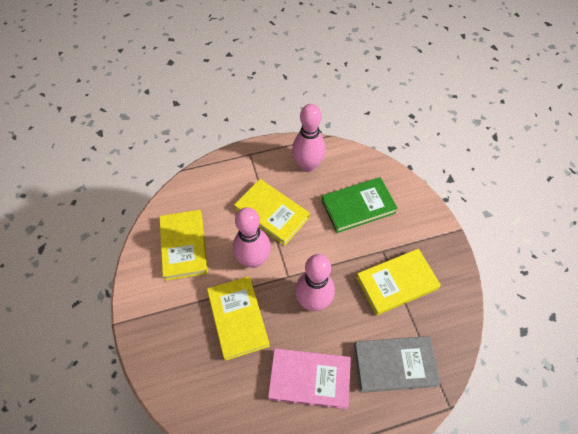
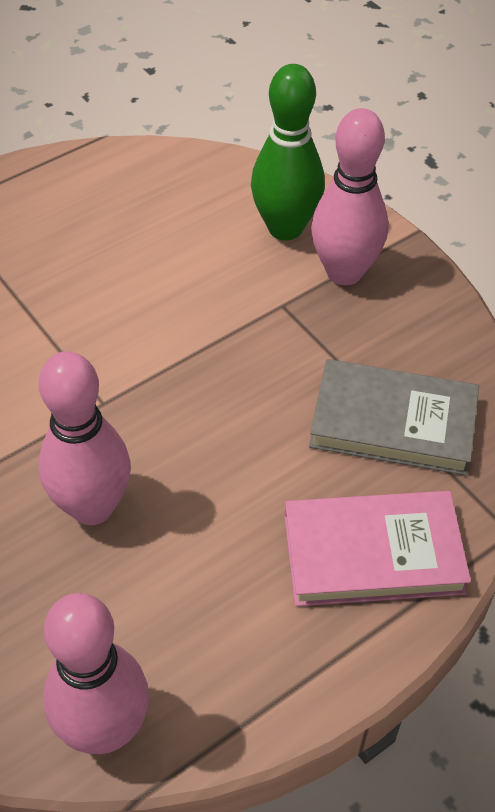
green book: [322,177,398,233] = 1 -> none = 0
green bowling pin: none = 0 -> [251,64,325,240] = 1
yellow book: [159,210,208,281] [207,276,270,361] [234,179,310,246] [356,249,441,316] = 4 -> none = 0

